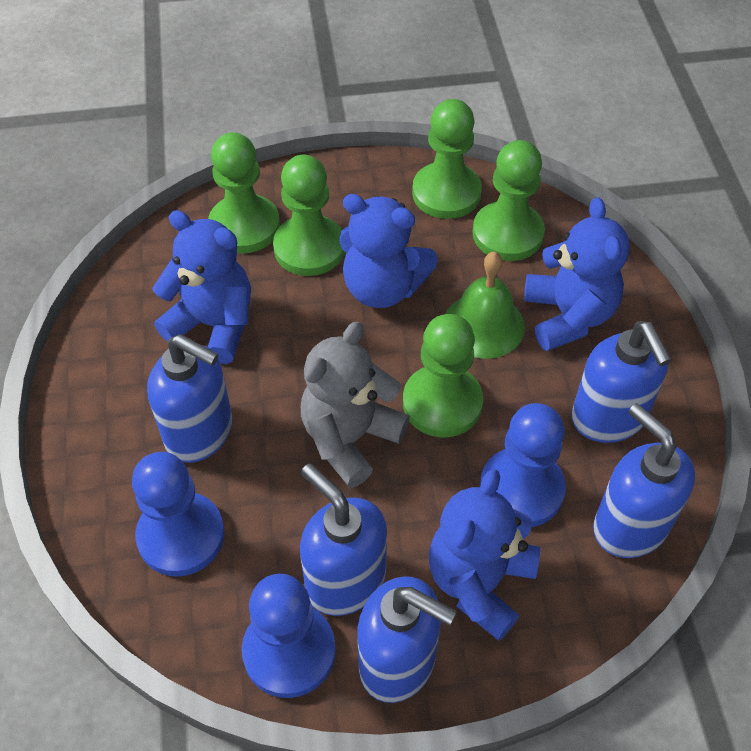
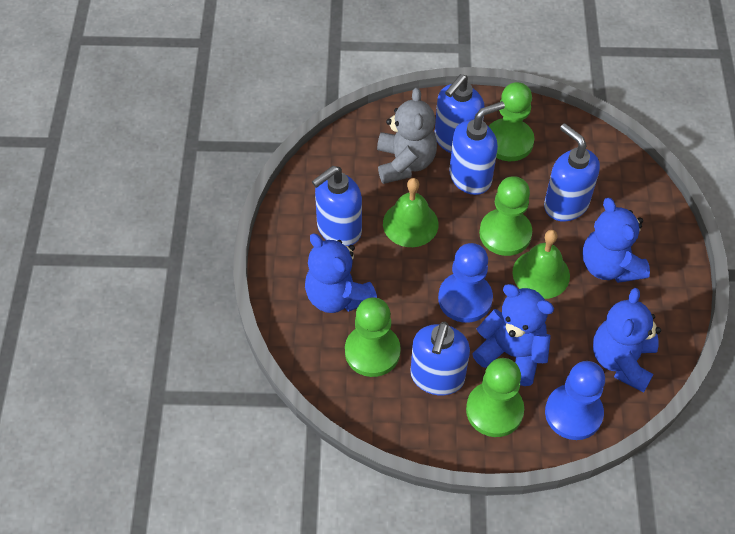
blue pawn: [132,452,225,577] [242,574,336,698] [480,403,566,527] = 3 -> [438,243,493,323] [545,361,605,440] = 2
green bell: [446,252,525,359] = 1 -> [383,178,439,247] [512,230,570,299] = 2
green pawn: [208,132,280,253] [273,155,345,276] [403,314,483,437] [412,99,482,219] [472,140,545,261] = 5 -> [345,297,401,377] [466,358,524,437] [479,176,532,256] [488,82,535,161] = 4

